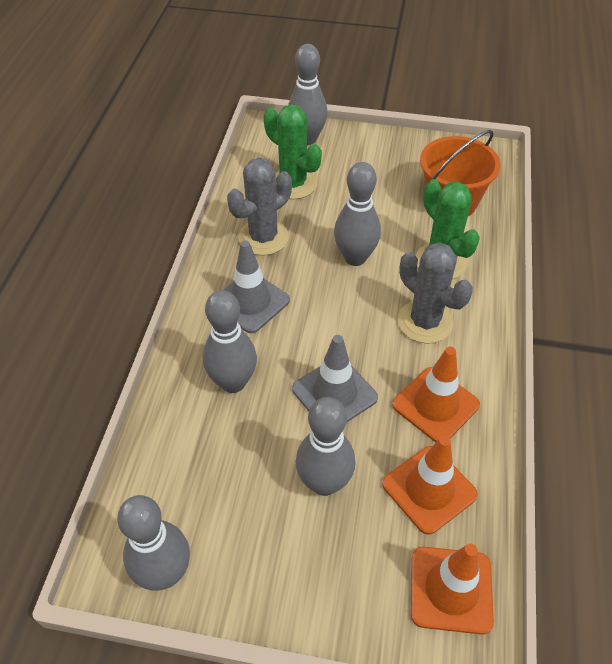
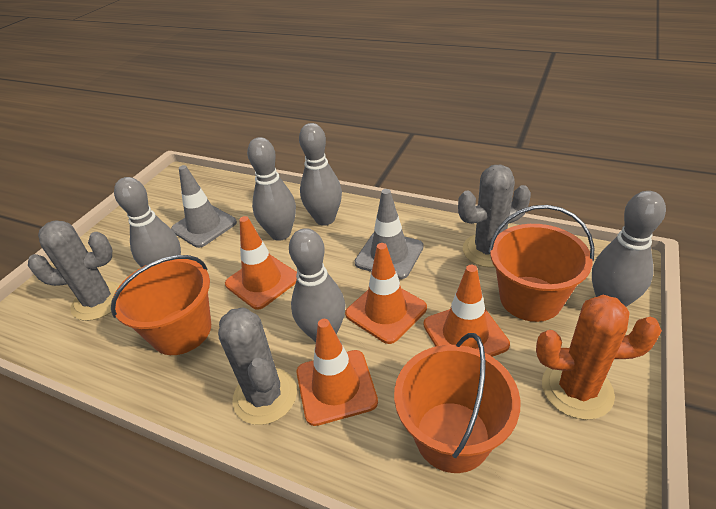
green cactus: [264,104,322,199] [416,179,480,279] = 2 -> none = 0
grey cactus: [227,158,292,256] [398,242,473,344] = 2 -> [28,221,121,321] [218,307,297,425] [458,164,531,268] = 3
orange bucket: [420,130,501,216] = 1 -> [111,255,211,355] [394,333,521,473] [488,205,595,322] = 3
orange cactus: none = 0 -> [536,295,662,420] = 1
orange traffic cone: [382,436,478,535] [392,347,480,442] [411,544,494,635] = 3 -> [225,216,297,310] [297,319,378,426] [345,243,427,344] [424,265,510,357] = 4

